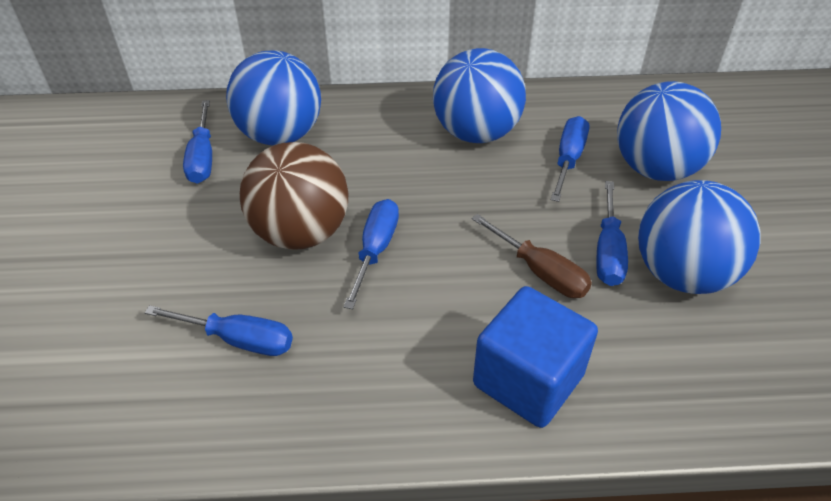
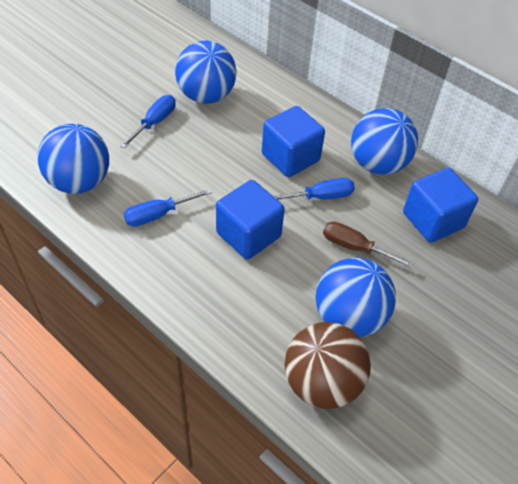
blue cube: [473,286,598,428] = 1 -> [216,180,285,260] [262,106,325,177] [403,168,478,243] = 3
blue screwdriver: [145,305,293,356] [183,100,212,184] [343,199,399,309] [551,116,589,202] [596,181,628,286] = 5 -> [120,95,176,149] [124,189,213,226] [273,178,355,200] = 3

